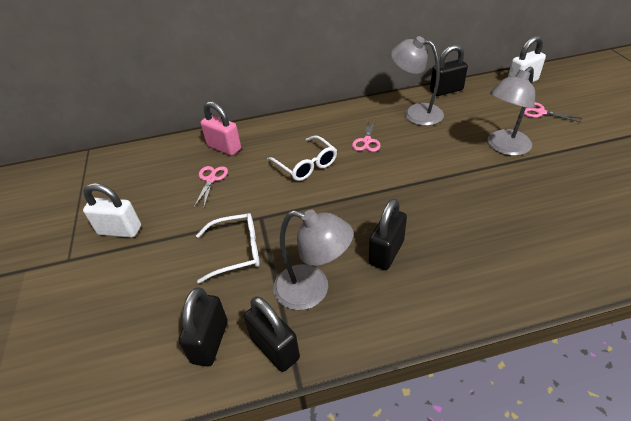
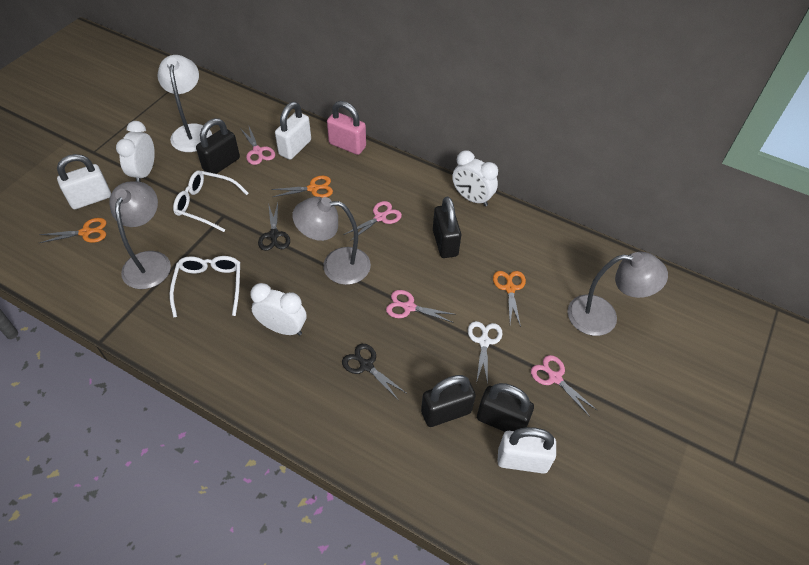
black scissors: none = 0 -> [258,203,290,251] [342,344,406,401] = 2
orange scissors: none = 0 -> [39,218,106,243] [271,176,333,198] [493,271,526,327] = 3
pink scissors: [194,166,228,207] [352,118,381,152] [524,102,583,123] = 3 -> [240,127,275,165] [343,201,402,241] [386,290,456,323] [531,355,598,417] = 4
white clock: none = 0 -> [116,121,155,182] [250,283,306,336] [452,150,498,206] = 3
white lamp: none = 0 -> [157,55,212,152] = 1
white padlock: [83,183,141,238] [508,36,546,82] = 2 -> [57,154,111,209] [275,102,311,160] [497,427,556,474] = 3
white scissors: none = 0 -> [468,321,503,384] = 1

